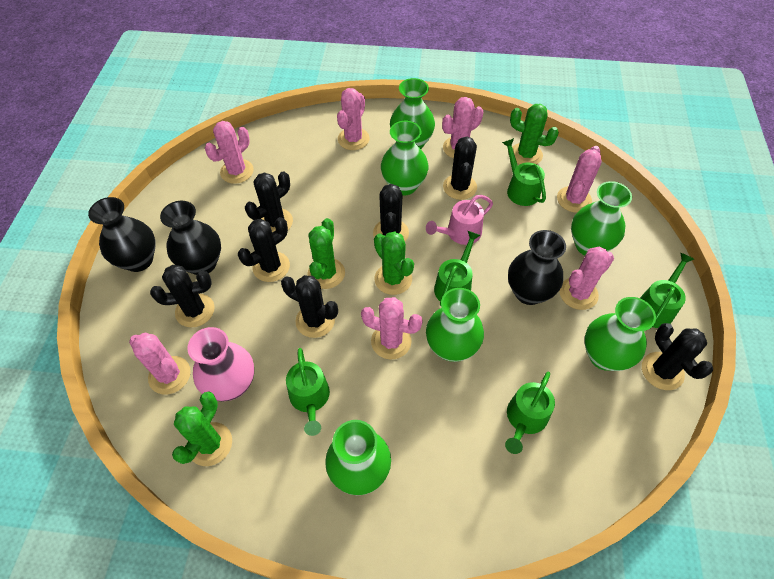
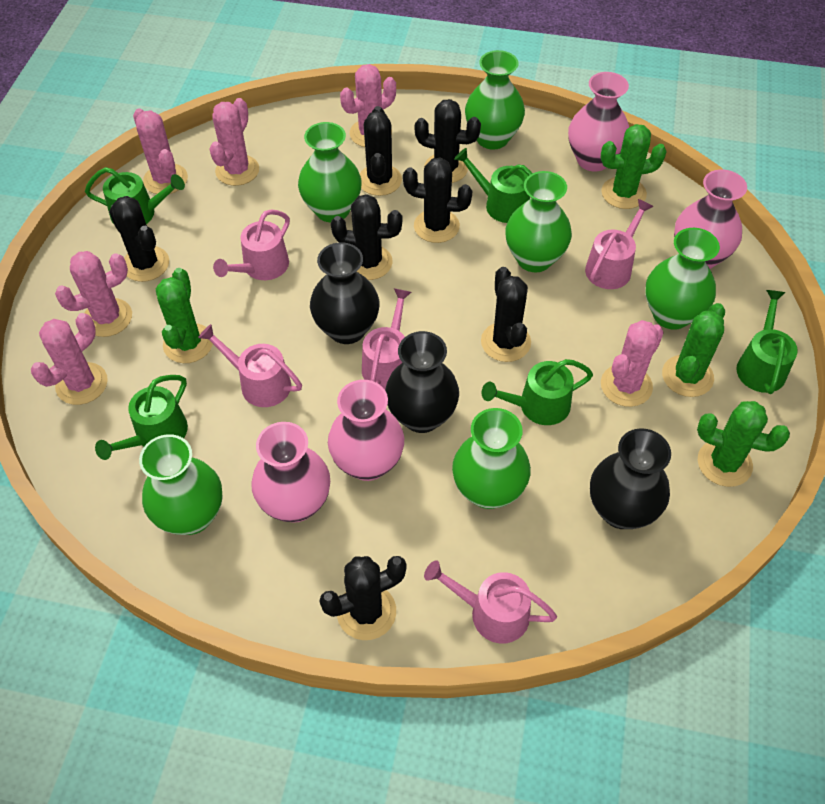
pink cactus: [129,332,191,394] [205,121,254,184] [337,88,370,150] [361,297,423,360] [442,97,483,158] [557,146,602,213] [559,247,614,310] = 7 -> [31,313,108,405] [55,251,132,337] [133,108,188,194] [209,98,259,186] [340,64,396,147] [601,320,664,407] = 6
pink vase: [187,327,254,401] = 1 -> [251,422,330,523] [328,380,404,481] [568,72,629,172] [674,170,747,269] = 4
pink watering can: [426,195,493,245] = 1 -> [198,324,302,407] [213,209,290,280] [362,288,411,389] [424,560,557,644] [585,199,653,289] = 5

